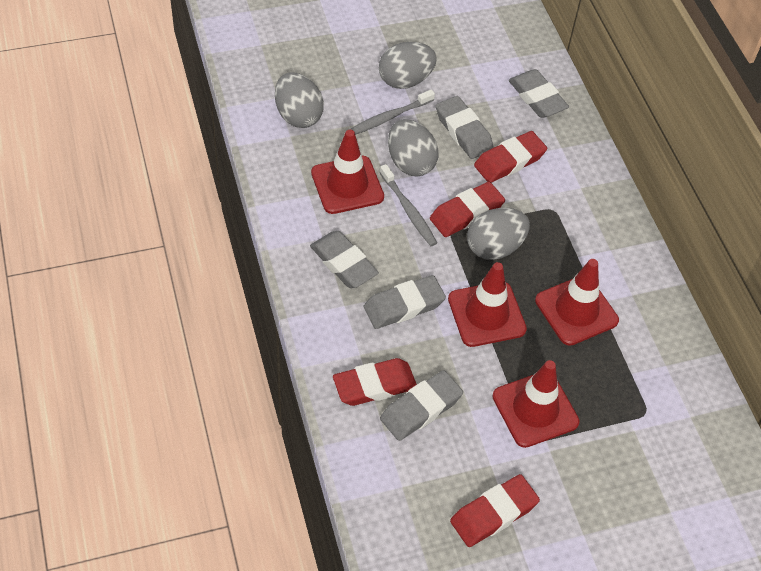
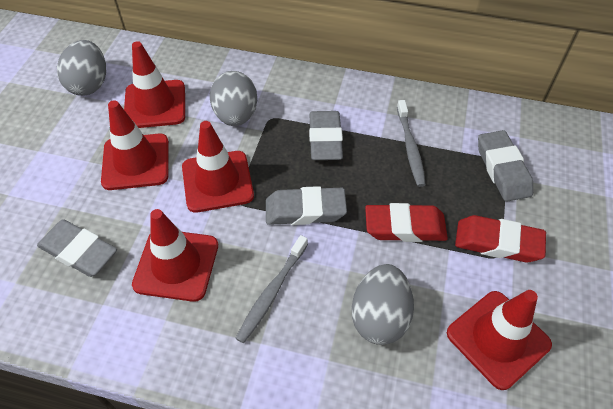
grey egg: [275,72,324,128] [379,42,437,89] [388,119,439,176] [467,208,530,260] = 4 -> [57,40,106,96] [210,71,257,126] [351,264,414,345] = 3
grey eraser: [310,231,379,288] [364,275,446,329] [380,370,463,441] [436,96,494,159] [509,69,569,118] = 5 -> [37,219,117,277] [266,186,347,225] [309,111,343,160] [478,130,533,202] = 4
red eraser: [333,358,417,406] [430,182,505,237] [450,474,540,547] [474,131,547,183] = 4 -> [365,203,448,242] [455,215,546,262] = 2
red traffic cone: [311,130,384,214] [448,262,527,347] [492,360,580,448] [535,259,619,346] = 4 -> [101,100,169,190] [124,41,185,128] [132,209,218,302] [182,121,254,213] [447,290,552,390] = 5

